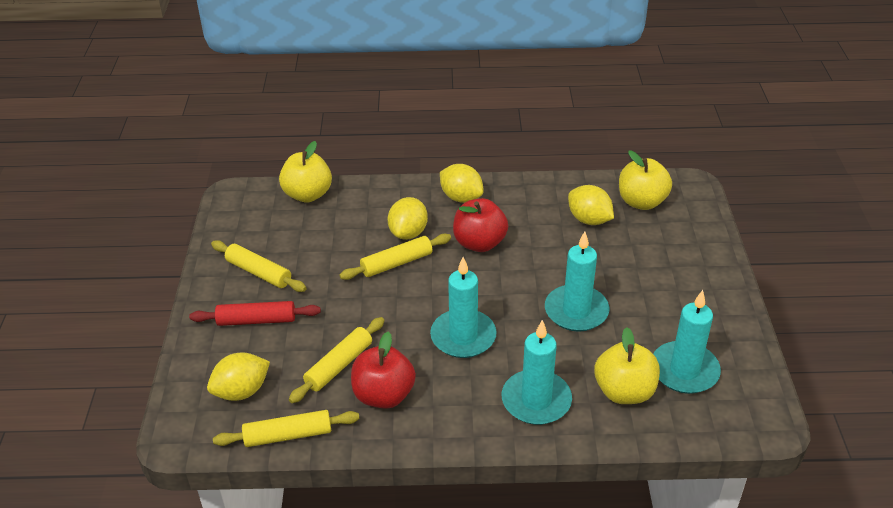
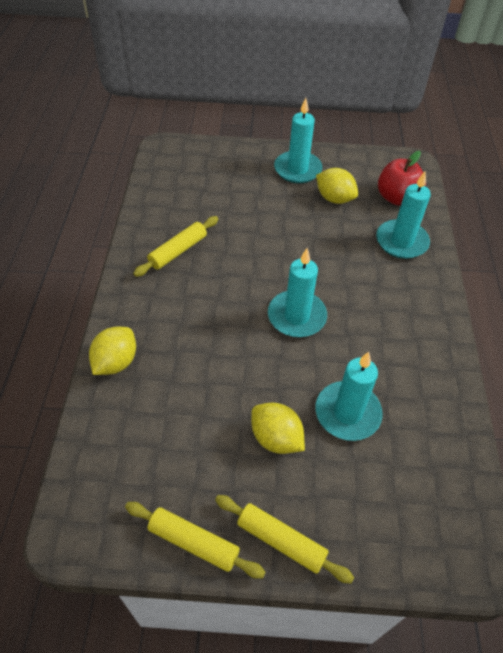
red apple: [351,332,416,409] [453,198,508,252] = 2 -> [378,151,426,206] = 1
red rolling pin: [189,301,321,326] = 1 -> none = 0
yellow apple: [279,141,332,203] [594,327,660,404] [619,150,672,210] = 3 -> none = 0
yellow lemon: [207,352,270,401] [388,197,428,240] [440,164,484,203] [568,185,614,225] = 4 -> [89,327,136,375] [251,403,305,454] [316,168,358,204] = 3
yellow rolling pin: [211,240,307,292] [213,410,360,447] [289,317,384,403] [339,234,451,280] = 4 -> [125,502,266,579] [133,216,218,277] [215,495,354,584] = 3

